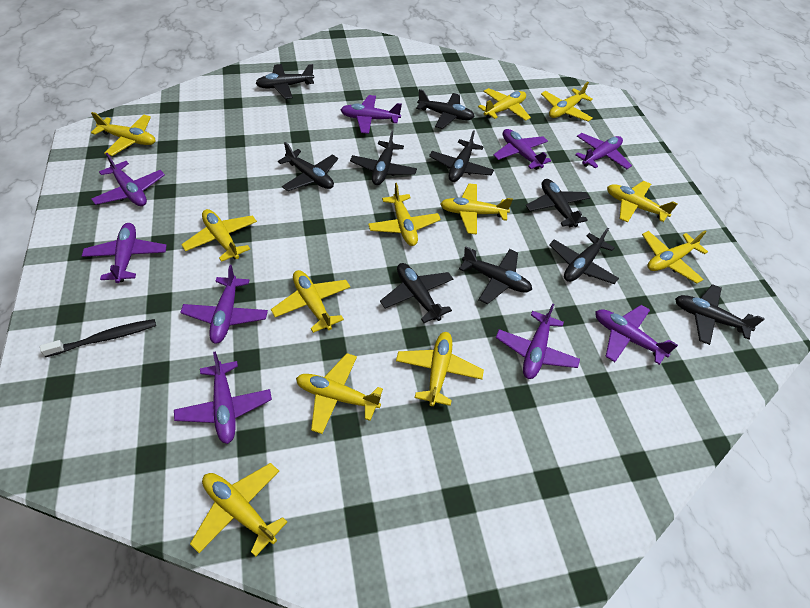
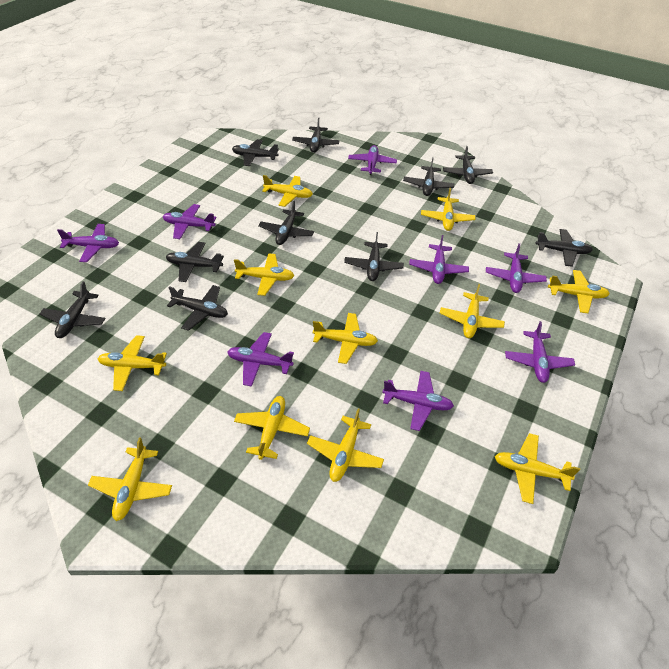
black toothbrush: [40,319,156,357] = 1 -> none = 0
purple plane: [82,223,167,283] [91,153,165,206] [174,351,272,444] [180,265,268,344] [341,95,402,134] [493,129,551,170] [496,303,580,379] [575,133,632,169] [595,305,678,365] = 9 -> [57,224,119,262] [163,204,217,239] [227,332,294,387] [348,145,397,175] [382,371,454,431] [409,235,469,284] [486,243,547,293] [505,321,575,383] = 8
yellow plane: [91,112,155,156] [181,209,257,262] [190,463,287,557] [271,270,350,333] [296,353,383,434] [368,183,441,246] [396,332,484,406] [440,183,513,234] [478,88,531,121] [541,82,593,122] [607,181,678,223] [642,230,708,284] = 12 -> [88,437,172,521] [98,335,167,391] [234,253,294,296] [234,396,310,460] [262,175,313,207] [307,408,384,482] [313,313,378,364] [421,188,476,231] [440,284,505,338] [495,433,580,504] [548,270,610,313] = 11

